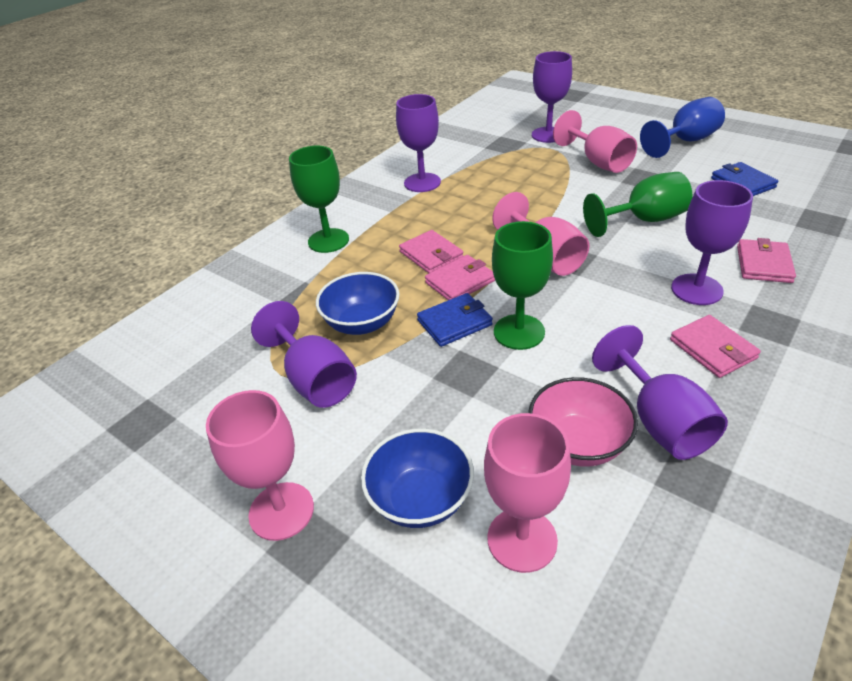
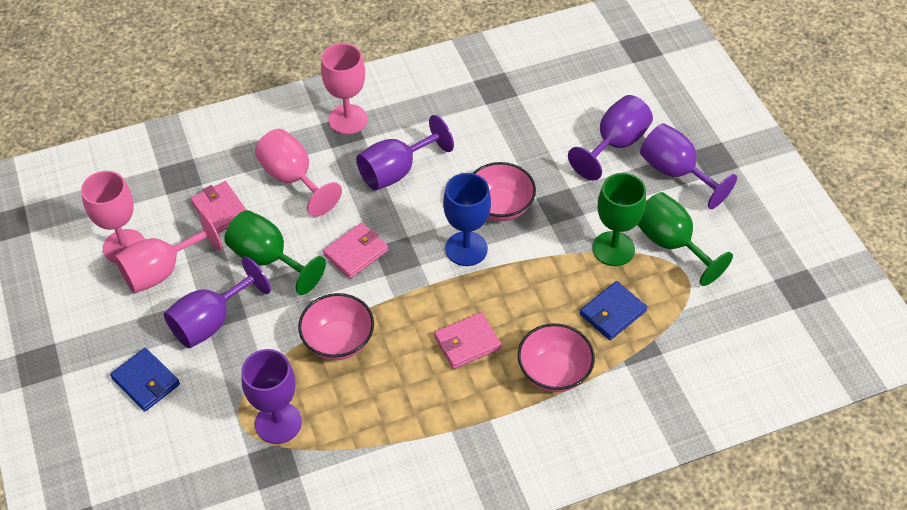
blue bowl: [316,272,399,335] [361,429,474,528] = 2 -> none = 0
pink bowl: [528,377,638,467] = 1 -> [298,293,374,360] [473,162,536,221] [518,323,595,392] = 3
pink wallet: [399,230,463,273] [425,255,495,300] [670,315,761,378] [737,238,796,283] = 4 -> [190,181,246,233] [323,223,388,279] [434,312,501,369] = 3

